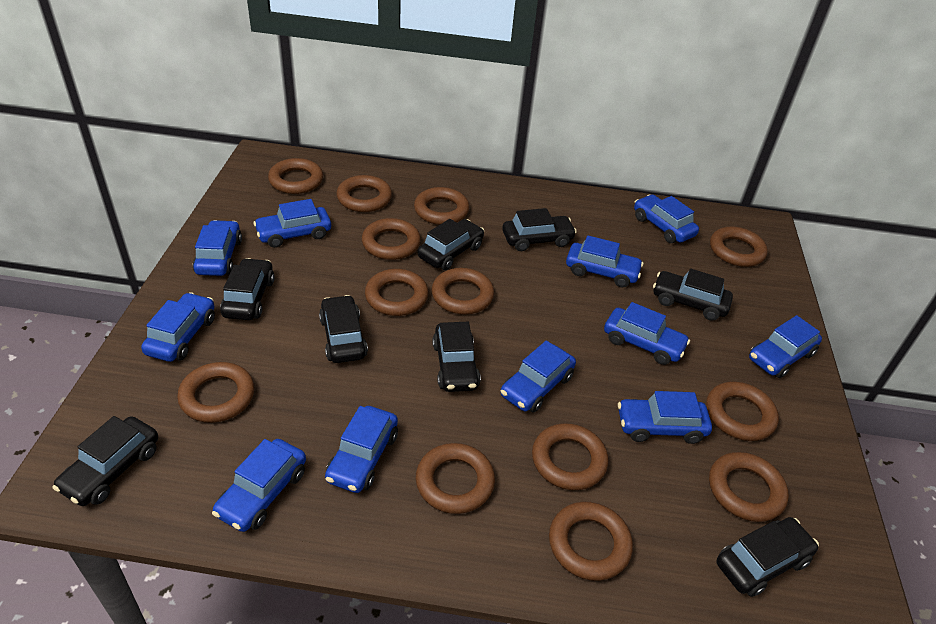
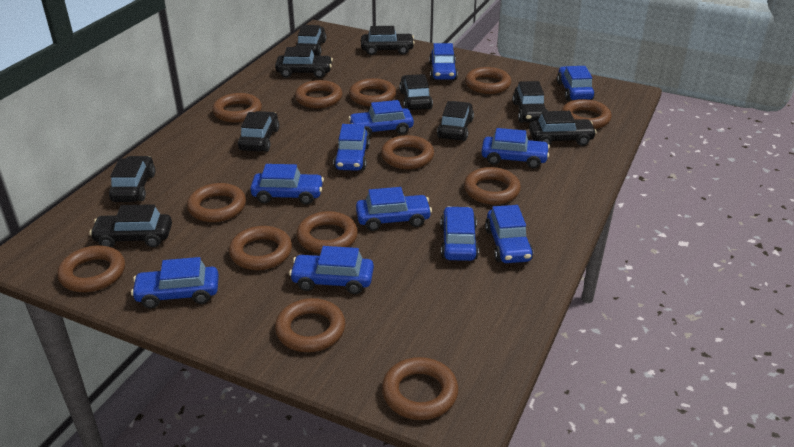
black car: [53,416,158,506] [220,258,275,320] [319,295,368,363] [418,219,484,270] [432,322,481,392] [502,208,577,251] [653,269,733,321] [716,517,819,597] = 8 -> [89,204,172,247] [109,156,155,202] [238,111,279,152] [275,47,333,78] [296,25,326,56] [361,26,415,55] [399,74,433,110] [437,101,474,141] [512,81,548,123] [529,111,597,146] = 10

